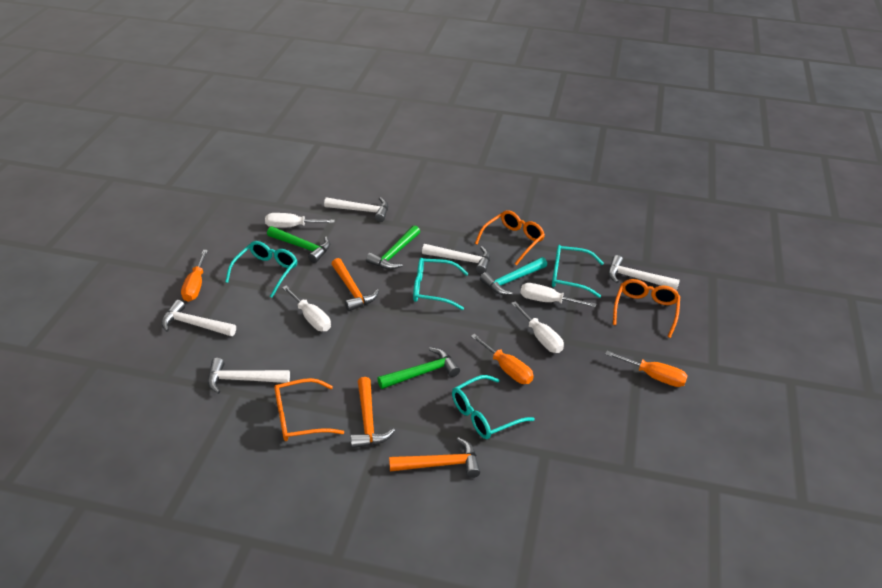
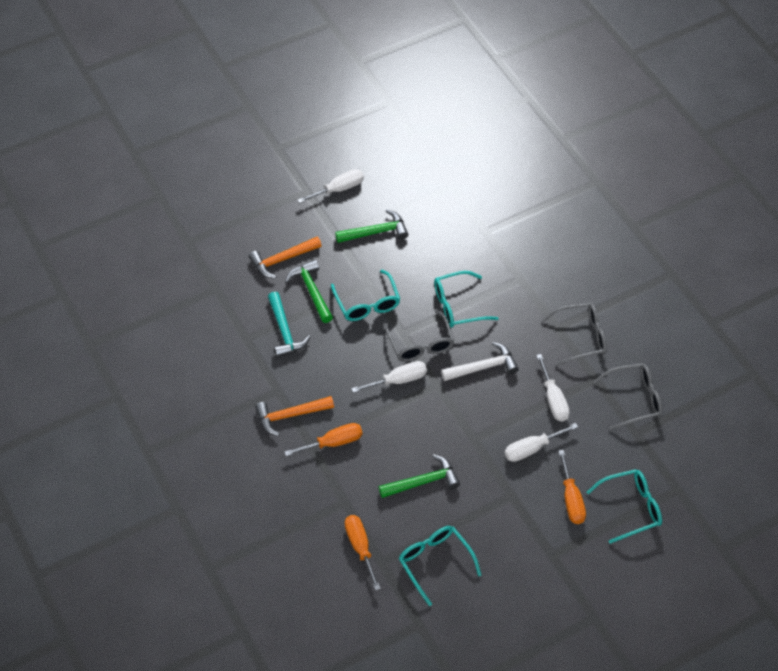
grey glasses: none = 0 -> [384,309,454,362] [542,303,607,366] [593,363,663,430] = 3
orange glasses: [274,378,344,441] [475,210,545,265] [613,279,680,338] = 3 -> none = 0
orange hammer: [332,258,379,311] [350,377,395,448] [389,437,480,478] = 3 -> [249,237,322,279] [255,396,334,436] = 2
white hammer: [161,300,236,336] [208,358,290,394] [324,197,388,222] [422,244,490,274] [608,255,680,290] = 5 -> [441,342,519,381] = 1

